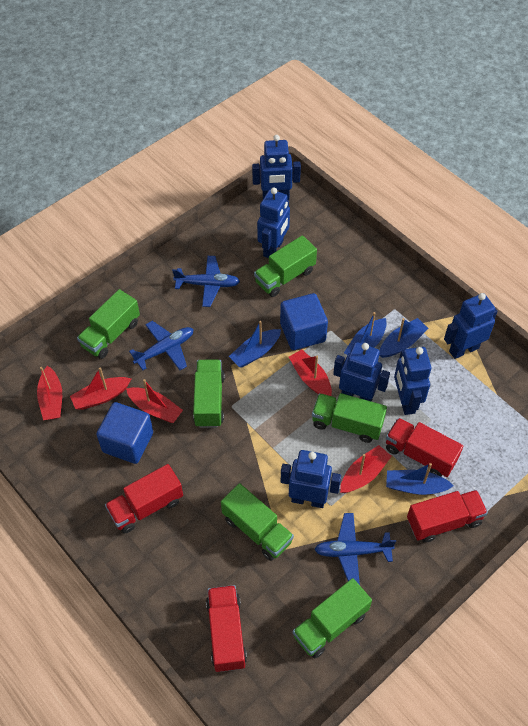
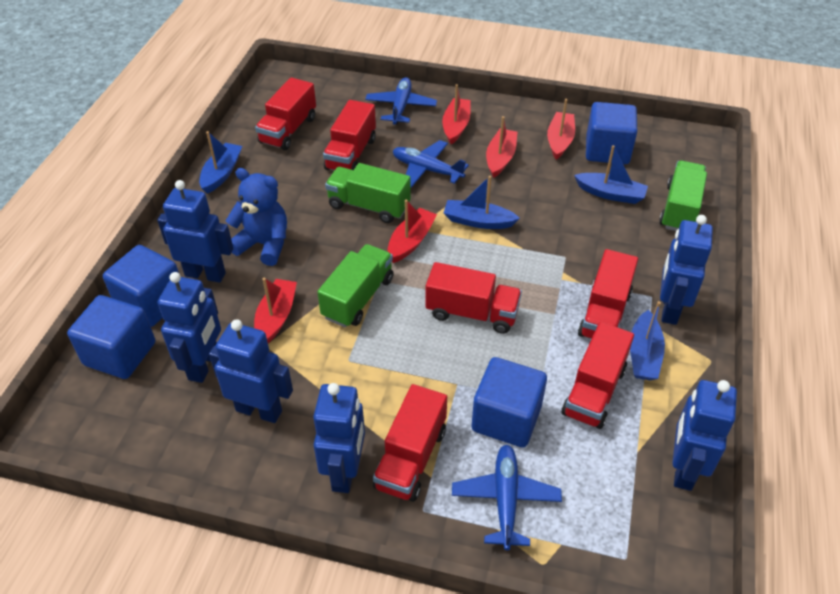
blue cube: [96,402,153,464] [280,293,328,350] = 2 -> [67,295,155,379] [103,245,179,327] [472,357,547,448] [586,102,637,164] = 4
blue teddy bear: none = 0 -> [226,168,287,266] = 1
green truck: [77,289,140,359] [193,360,225,428] [221,483,294,561] [254,235,317,297] [293,578,372,659] [312,393,387,443] = 6 -> [317,244,394,327] [325,163,411,223] [659,160,707,231] = 3
red truck: [105,464,183,533] [206,585,247,672] [386,418,463,477] [407,490,488,543] = 4 -> [255,77,316,150] [323,100,376,171] [373,384,447,502] [425,262,522,334] [562,322,634,429] [578,249,638,339] = 6

